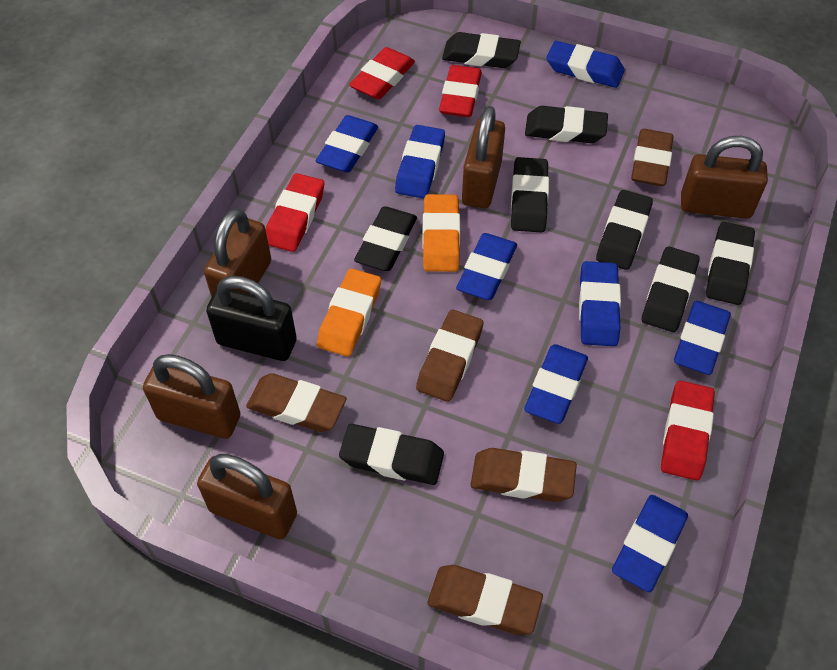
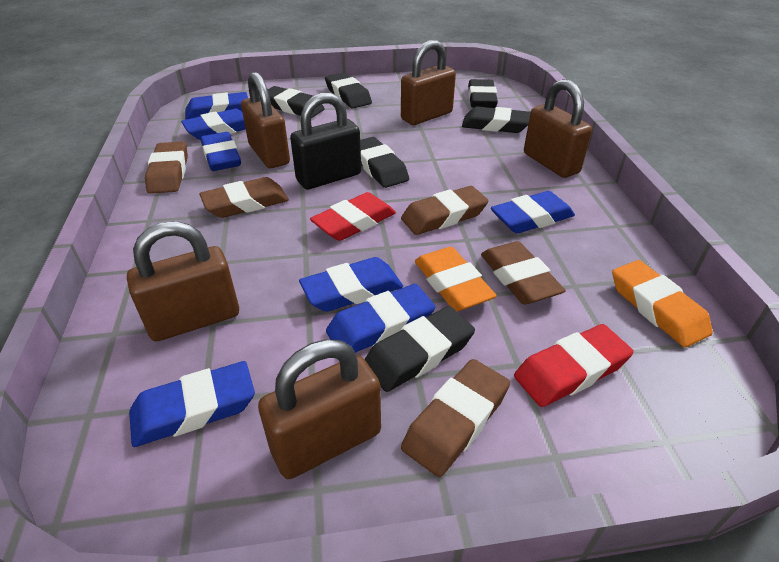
black eraser: [339,424,444,485] [354,206,417,271] [442,32,521,68] [511,157,549,233] [525,106,608,143] [596,190,653,270] [642,247,700,332] [706,222,755,305] = 8 -> [268,86,325,118] [325,72,372,108] [360,137,409,188] [365,306,475,392] [462,106,530,133] [468,79,498,108] = 6
blue eraser: [316,115,378,173] [395,125,445,199] [456,233,517,300] [524,344,588,424] [546,41,625,88] [579,261,621,346] [612,495,688,592] [674,301,731,375] = 8 -> [129,361,255,447] [181,109,246,140] [185,92,248,119] [200,132,241,171] [299,257,403,312] [326,284,435,353] [491,191,575,233] = 7
red eraser: [266,173,324,252] [349,47,415,99] [439,65,482,117] [661,381,715,481] = 4 -> [310,192,396,241] [514,324,633,407] = 2

